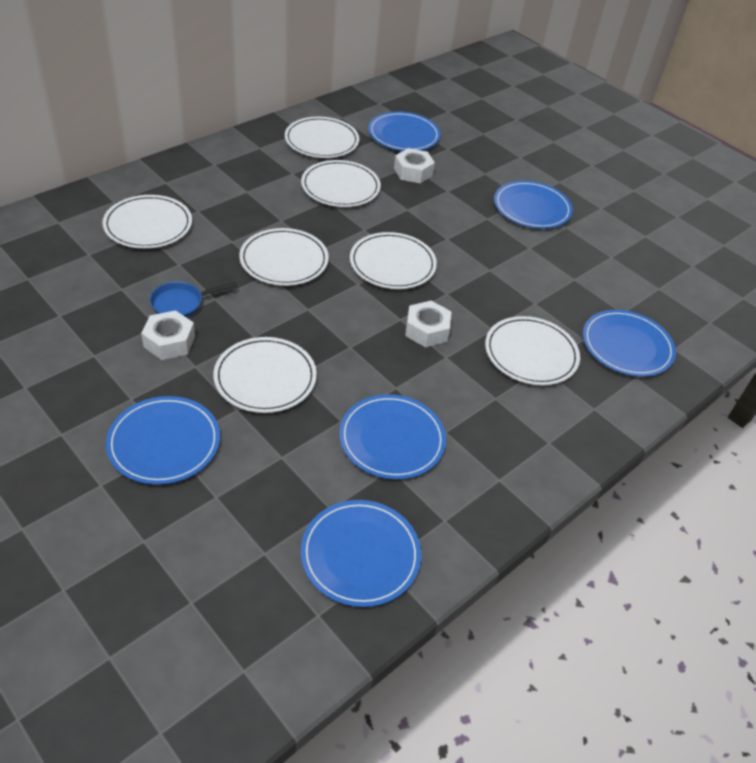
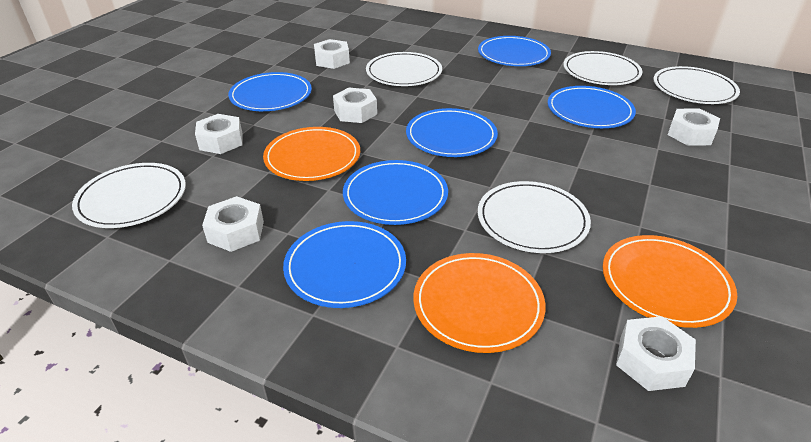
blue pan: [150,281,237,318] = 1 -> none = 0
orange plate: none = 0 -> [263,127,360,181] [413,253,546,353] [603,235,737,328] = 3
white nut: [141,310,195,360] [394,148,435,183] [405,301,451,347] = 3 -> [195,114,243,154] [202,196,264,252] [314,39,350,69] [333,88,377,123] [616,316,696,391] [668,108,720,146] = 6
white plate: [102,195,192,249] [213,337,317,413] [239,228,329,286] [285,117,359,158] [301,160,381,207] [350,232,437,289] [485,316,580,385] = 7 -> [72,163,186,228] [366,52,442,86] [478,181,591,253] [563,51,643,85] [653,66,740,104] = 5

